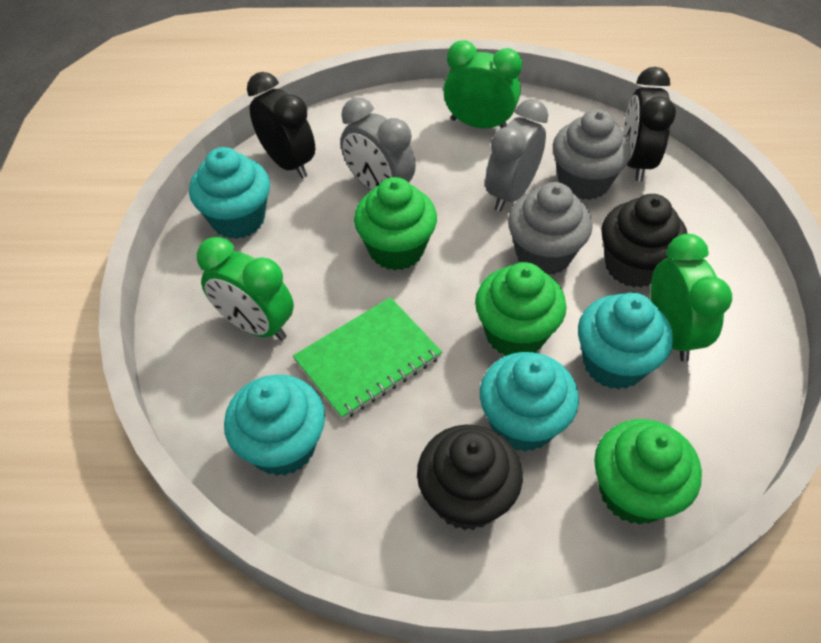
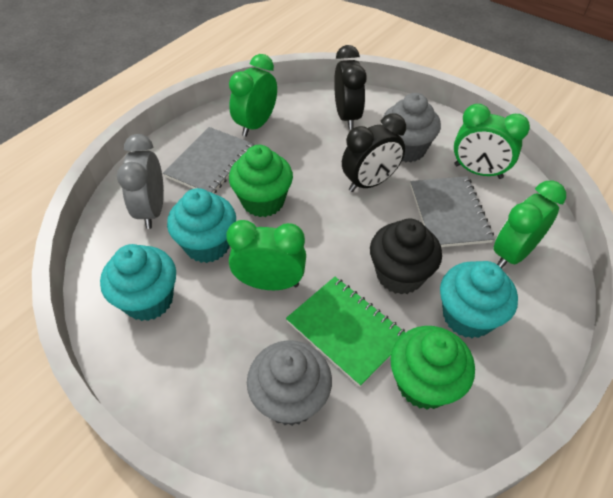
black cupcake: [417,424,523,530] [601,194,688,287] = 2 -> [370,219,442,295] = 1
green clock: [197,237,294,341] [443,40,522,128] [651,234,732,362] = 3 -> [226,220,306,290] [229,54,277,137] [454,104,530,179] [493,180,566,269] = 4
green cupcake: [354,177,437,270] [475,262,567,356] [594,419,702,525] = 3 -> [229,145,293,217] [390,326,475,410] = 2
grey clock: [341,98,416,191] [485,99,548,211] = 2 -> [117,134,164,229] = 1
grey notebook: none = 0 -> [163,127,255,193] [410,176,494,247] = 2
turquoise cupcake: [189,147,270,239] [224,375,325,476] [480,352,579,452] [578,292,673,390] = 4 -> [100,244,176,321] [167,188,236,263] [440,261,518,338] = 3

